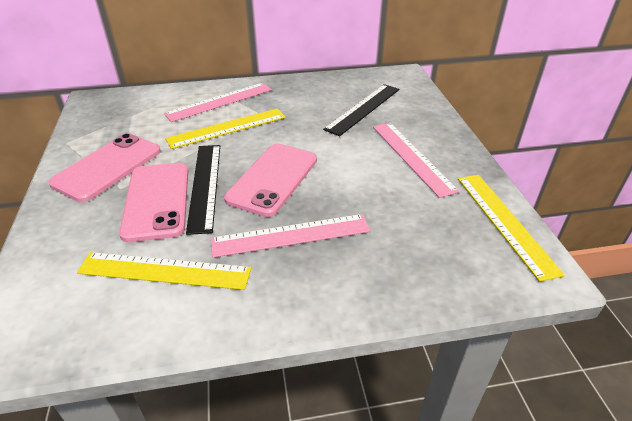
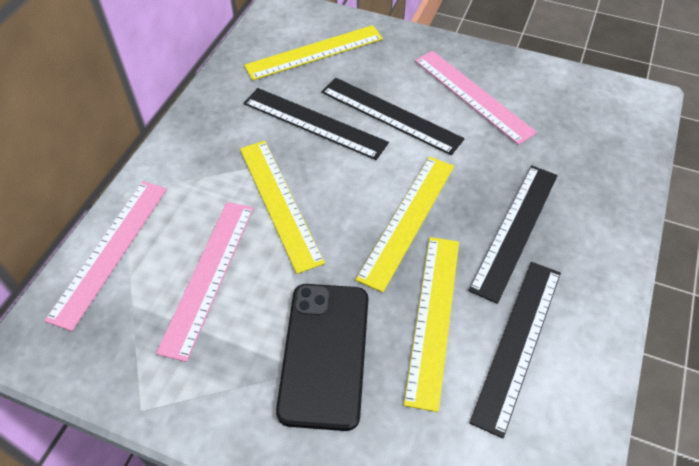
black phone: none = 0 -> [276,284,368,431] = 1
black ruler: [186,145,220,235] [323,84,399,136] = 2 -> [244,88,389,160] [321,78,465,155] [468,165,558,304] [469,262,561,438] = 4
pink phone: [48,133,161,202] [119,163,188,242] [224,144,317,217] = 3 -> none = 0
yellow ruler: [77,252,251,290] [165,108,286,149] [458,175,565,282] = 3 -> [240,141,325,274] [244,25,383,80] [355,157,454,293] [404,237,459,412] = 4

